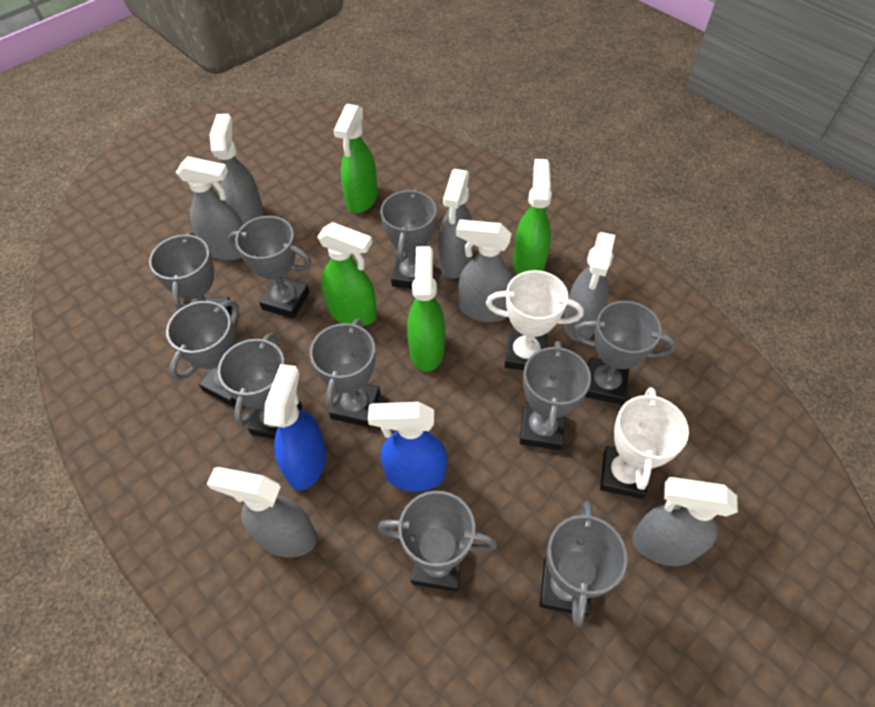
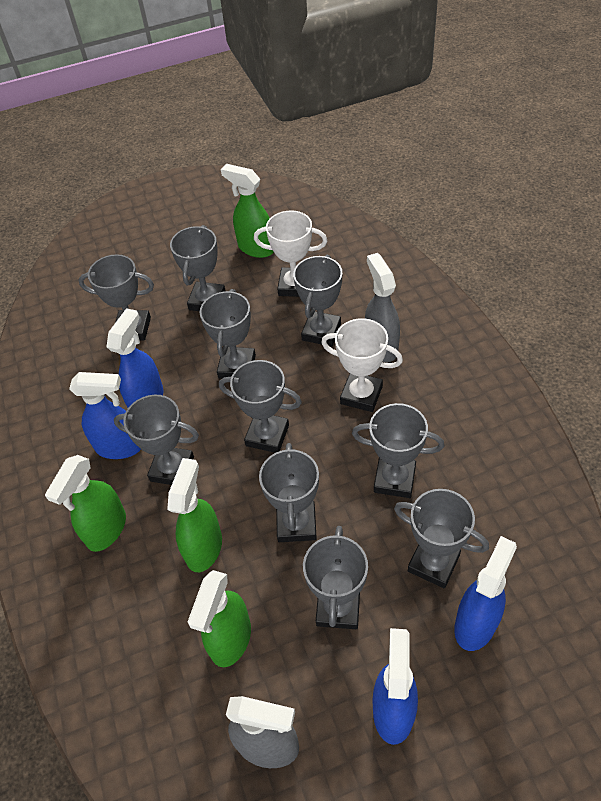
blue spray bottle: [264,364,326,490] [368,402,447,492] = 2 -> [69,372,141,459] [107,308,163,408] [373,628,418,745] [454,536,517,651] = 4
grey spray bottle: [176,156,243,260] [207,467,317,558] [210,114,264,225] [438,169,474,279] [456,219,513,322] [564,232,615,342] [632,477,738,566] = 7 -> [226,696,299,768] [365,253,400,362] = 2

